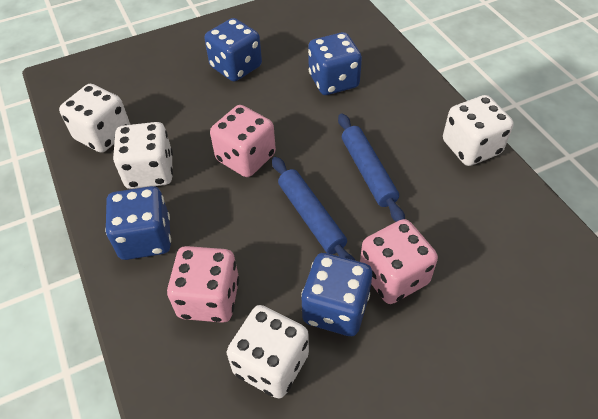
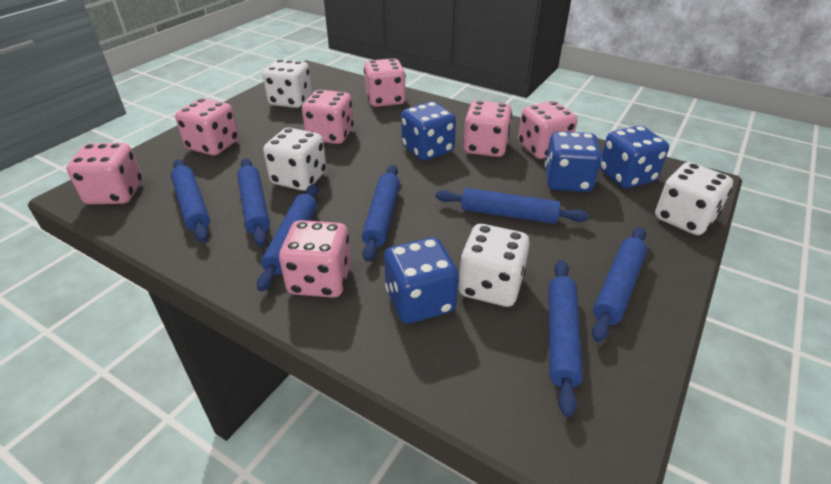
blue rolling pin: [272,157,356,261] [338,114,405,222] = 2 -> [171,159,210,242] [237,158,270,247] [257,184,318,292] [362,165,400,262] [435,188,589,224] [548,260,583,417] [592,227,647,342] = 7
pink dice: [167,246,239,323] [210,105,276,177] [360,219,438,304] = 3 -> [67,143,143,205] [175,98,239,156] [279,220,351,298] [302,90,354,144] [364,58,406,107] [463,100,512,157] [518,101,577,159] = 7

